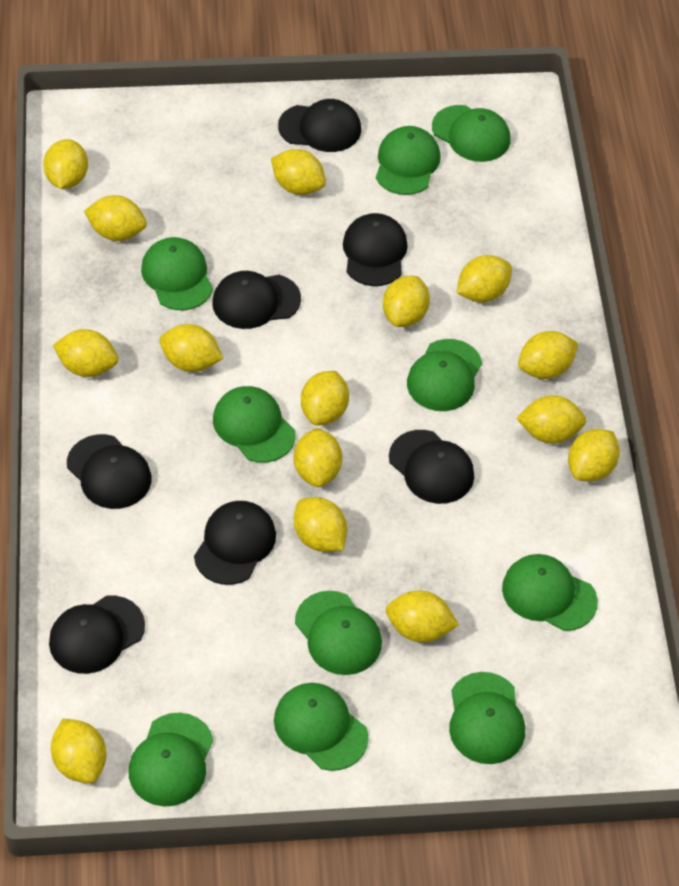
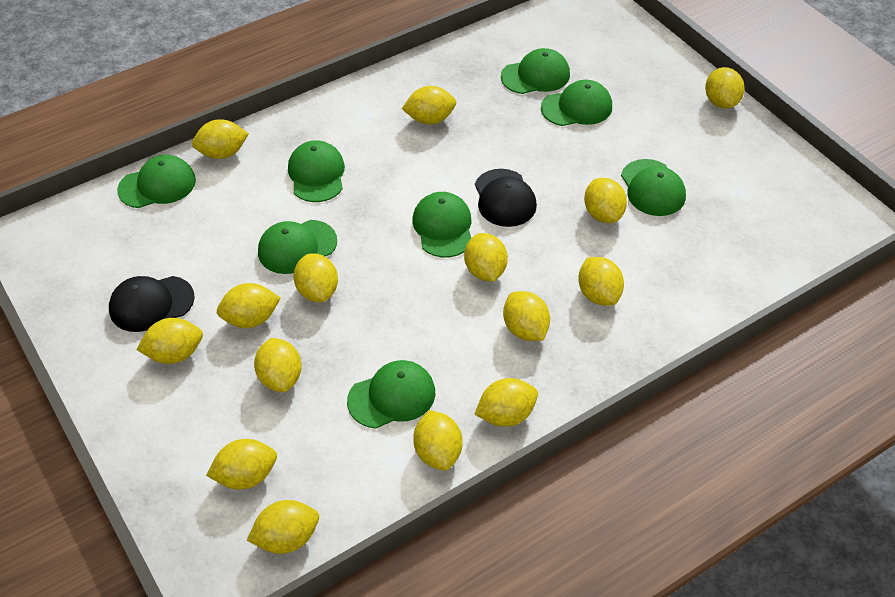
black cap: [49,596,145,674] [67,434,151,509] [194,501,276,585] [212,271,301,329] [278,99,361,152] [343,213,408,286] [389,430,474,504] = 7 -> [109,276,195,332] [475,169,537,227] = 2
green cap: [128,713,213,806] [141,237,213,310] [213,386,296,463] [274,683,369,771] [295,591,382,675] [376,126,441,195] [407,339,482,411] [432,105,511,162] [449,672,525,764] [502,554,598,631] = 10 -> [117,155,196,208] [258,220,337,274] [288,140,345,202] [347,360,435,429] [413,192,472,258] [501,48,570,94] [541,80,612,126] [621,159,686,216] = 8

